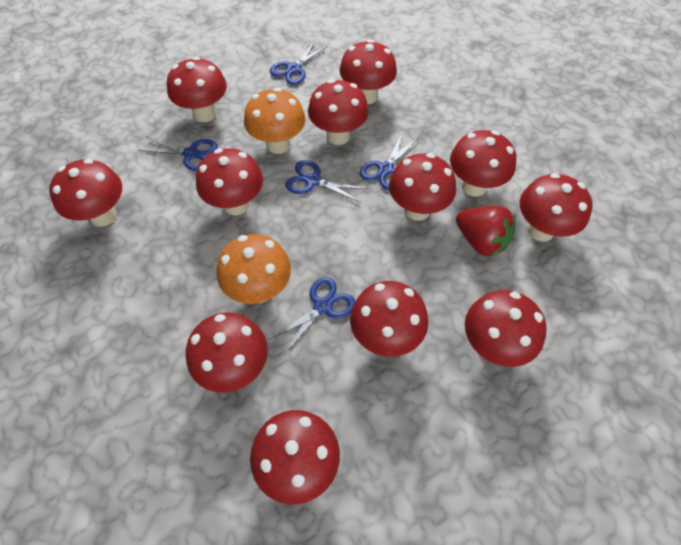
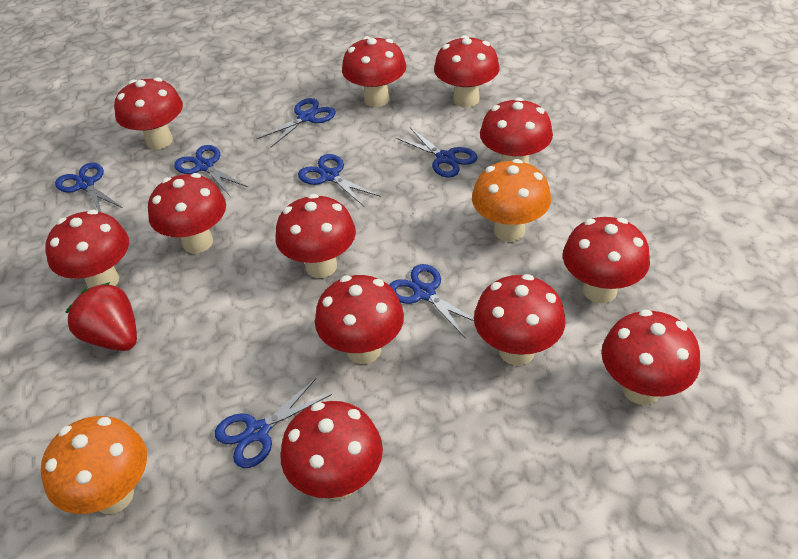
blue scissors: [139,137,217,171] [269,277,355,355] [270,42,328,85] [285,160,367,202] [360,132,418,190] = 5 -> [55,163,123,212] [174,145,248,196] [215,378,332,468] [257,98,336,148] [298,154,380,206] [389,264,474,339] [395,128,478,177] = 7

